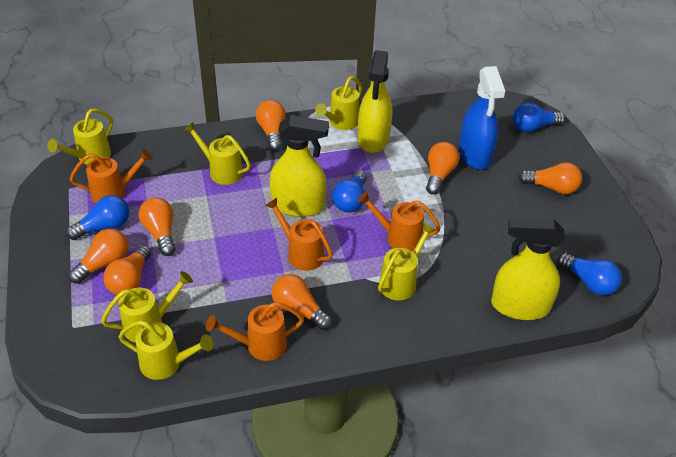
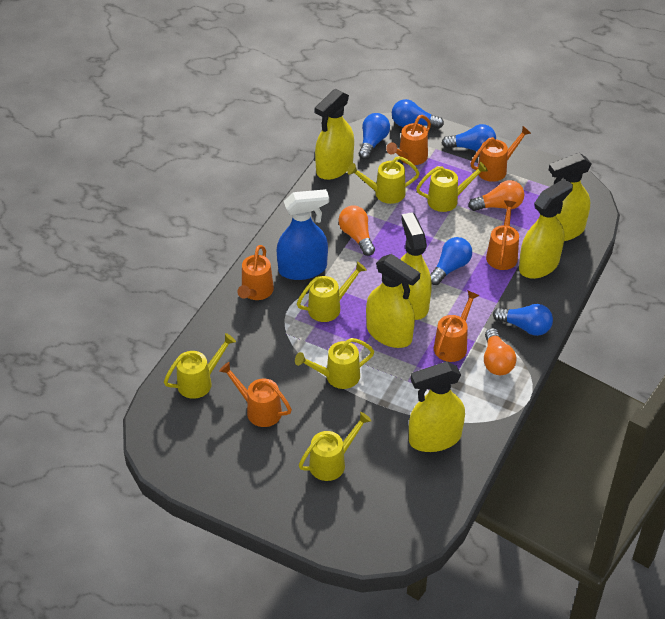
blue light bulb: [66,195,129,240] [332,170,367,212] [513,102,565,132] [558,252,622,296] = 4 -> [359,113,390,160] [392,99,444,129] [430,237,472,285] [442,124,496,151] [493,304,553,336] = 5
orange light bulb: [68,229,129,284] [103,245,151,295] [139,197,175,256] [256,100,286,151] [272,274,332,330] [426,142,460,195] [518,162,582,194] = 7 -> [339,206,375,256] [468,180,524,211] [484,328,517,375] = 3
orange watering can: [70,149,153,203] [206,302,304,361] [265,198,333,271] [357,191,441,252] = 4 -> [219,362,292,427] [237,245,274,300] [386,115,431,165] [434,290,479,362] [471,126,531,182] [486,200,519,270] = 6
yellow spray bottle: [270,115,329,217] [358,50,392,153] [491,217,565,320] = 3 -> [315,89,354,180] [366,254,420,348] [400,212,432,320] [409,362,465,452] [519,179,573,279] [549,153,592,241] = 6

